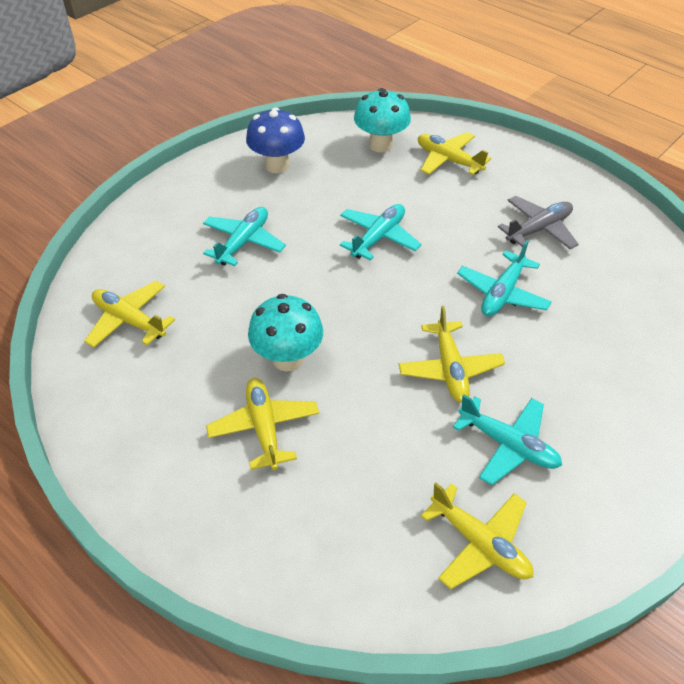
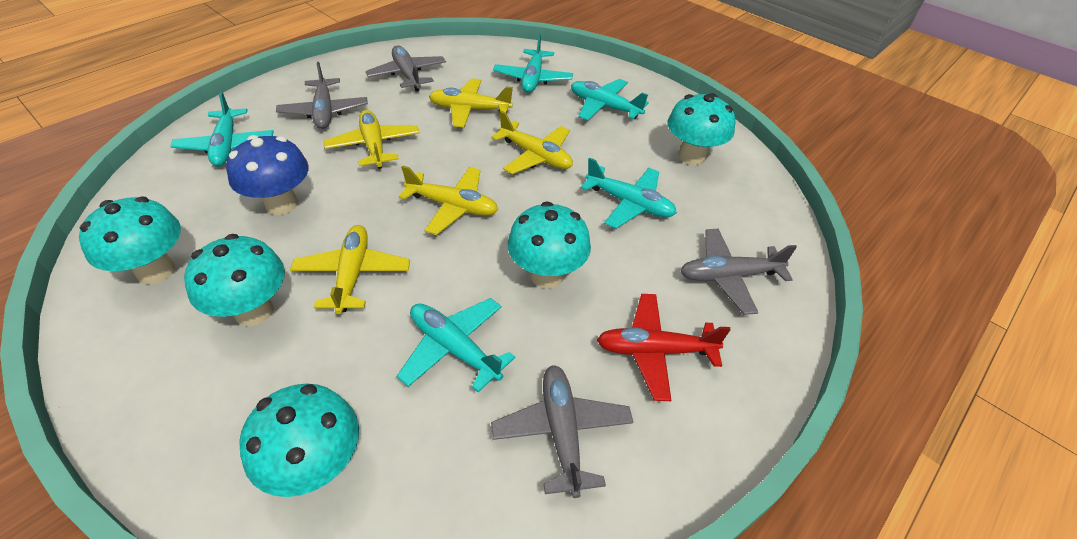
grey plane: [498,196,579,250] = 1 -> [276,62,368,129] [365,45,446,92] [491,365,634,498] [680,229,797,315] = 4
red plane: none = 0 -> [597,294,731,401] = 1
turquoise mushroom: [248,294,323,371] [354,88,411,152] = 2 -> [79,197,181,284] [184,234,285,326] [239,384,359,497] [508,201,591,288] [668,93,735,165] = 5
turquoise plane: [203,207,286,266] [340,204,422,260] [453,394,562,485] [457,240,552,316] = 4 -> [170,92,273,167] [397,298,515,392] [493,34,573,93] [571,79,649,120] [581,158,677,229] = 5

